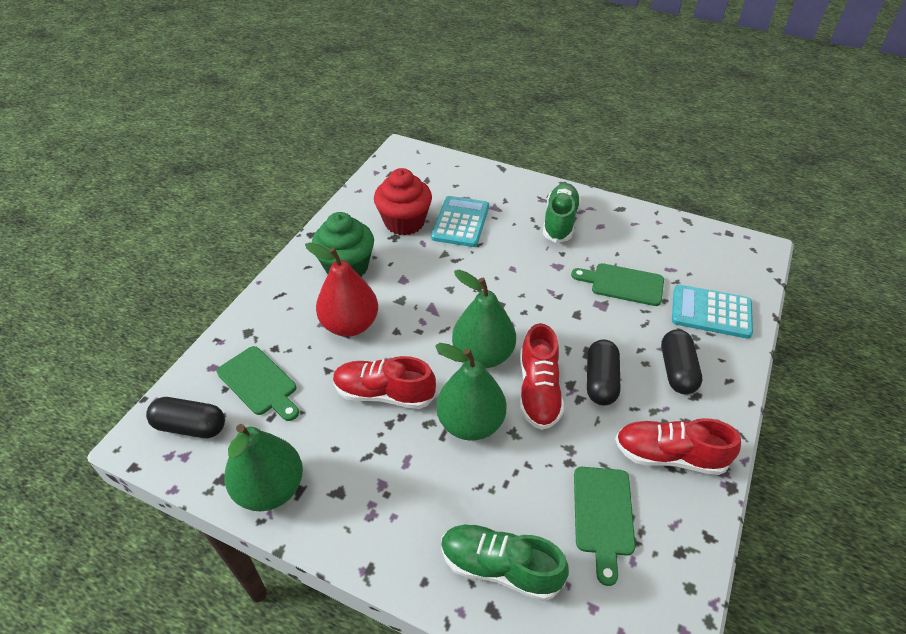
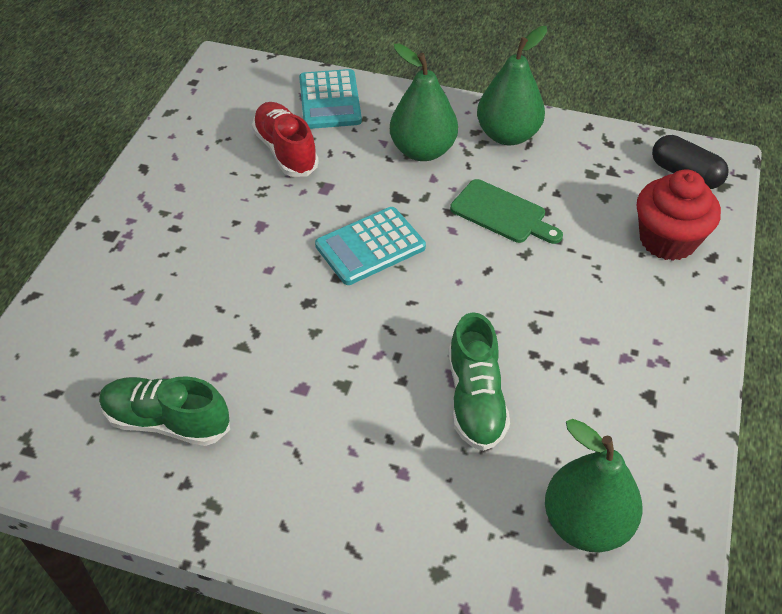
black capsule: [146,397,225,438] [587,339,620,406] [661,329,702,395] = 3 -> [652,135,729,189] = 1
green cupcake: [312,212,374,277] = 1 -> none = 0
green cutting board: [217,346,299,421] [571,263,664,306] [574,467,635,586] = 3 -> [450,179,563,244] = 1
red pear: [305,242,378,337] = 1 -> none = 0
red shoe: [333,356,436,409] [520,323,564,430] [615,418,741,475] = 3 -> [252,102,319,177] = 1

